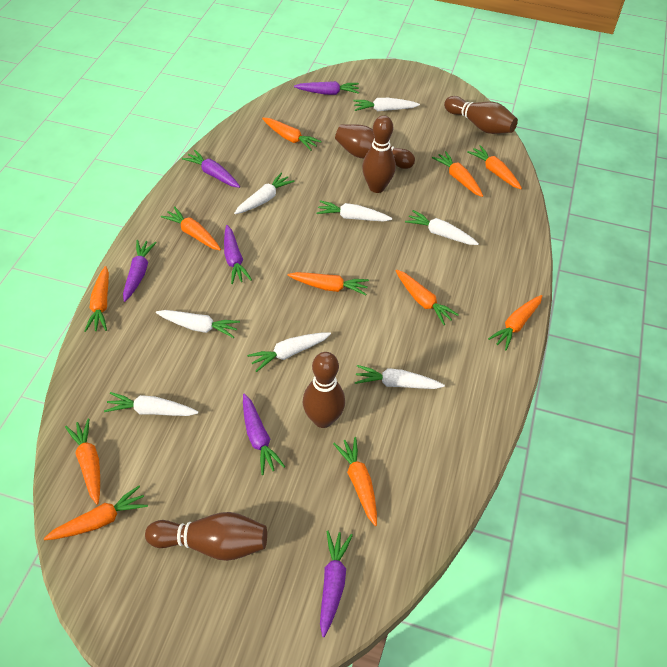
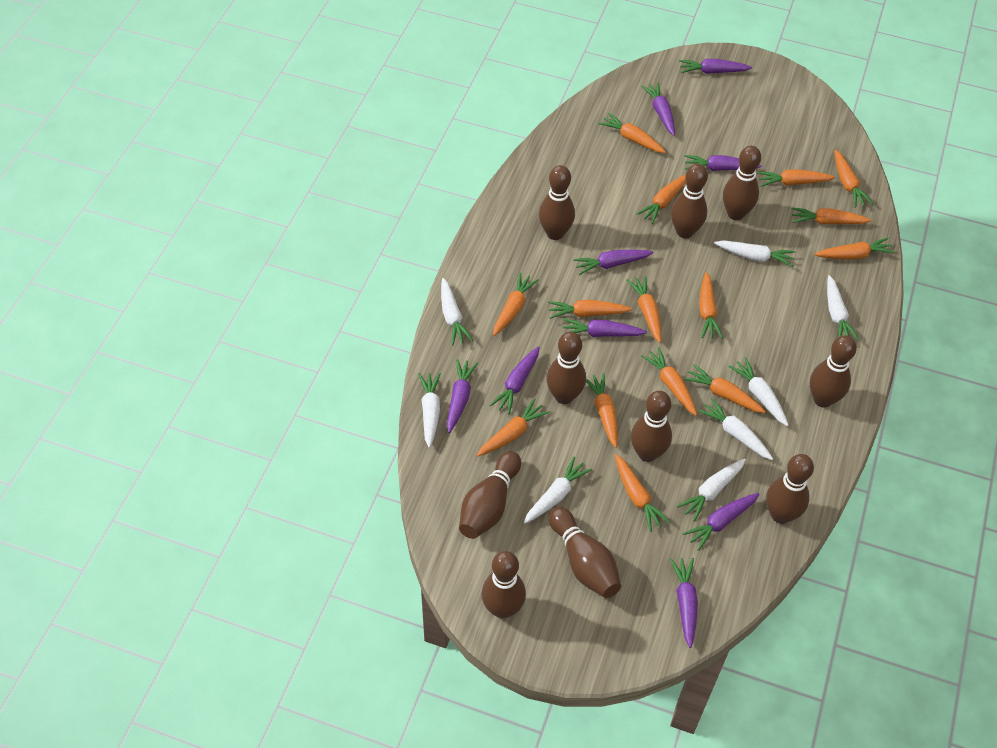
brown bowling pin: [145,512,267,561] [303,352,345,428] [335,124,415,169] [362,115,396,193] [444,96,518,134] = 5 -> [459,451,521,539] [481,551,526,619] [539,165,575,240] [546,332,586,404] [549,507,621,598] [631,391,672,462] [671,164,708,238] [723,146,761,220] [766,454,814,524] [810,335,857,408] = 10
orange carrot: [44,486,148,540] [65,419,100,505] [85,266,109,332] [160,206,221,250] [262,118,322,151] [288,272,369,295] [333,437,377,526] [396,270,459,325] [432,151,483,197] [467,145,522,189] [488,295,542,350] = 11 -> [476,398,550,457] [493,272,539,336] [548,300,632,319] [586,373,618,448] [598,113,666,153] [615,454,670,532] [626,275,661,343] [636,175,686,224] [641,347,697,416] [684,364,766,413] [699,272,723,339] [757,169,835,187] [791,207,871,224] [815,238,895,259] [834,150,873,208] = 15
purple carrot: [123,240,157,302] [182,150,240,188] [224,225,252,284] [243,394,285,475] [294,81,359,95] [320,531,353,637] = 6 -> [447,359,478,433] [489,347,539,414] [563,319,647,337] [573,250,654,275] [641,82,675,136] [670,558,698,648] [679,59,752,74] [683,493,760,551] [684,155,762,171] = 9

